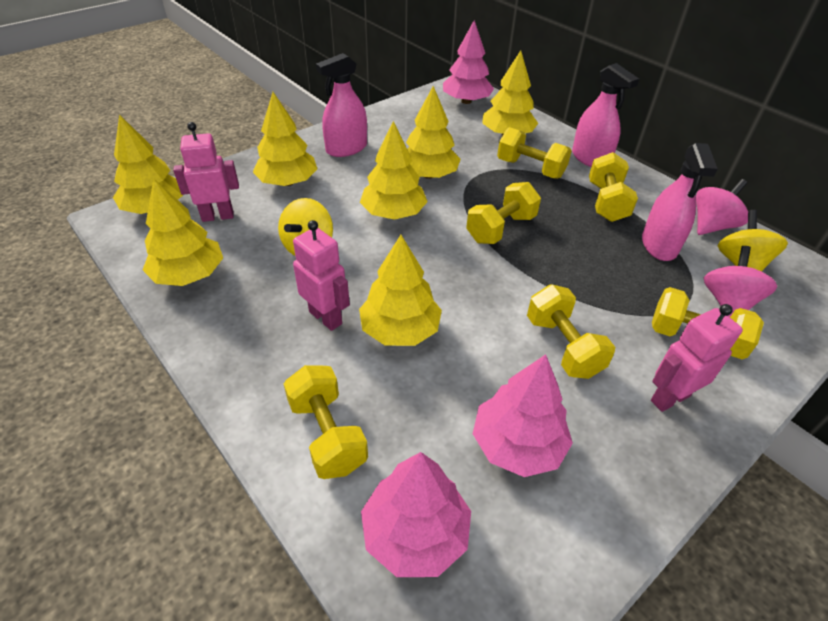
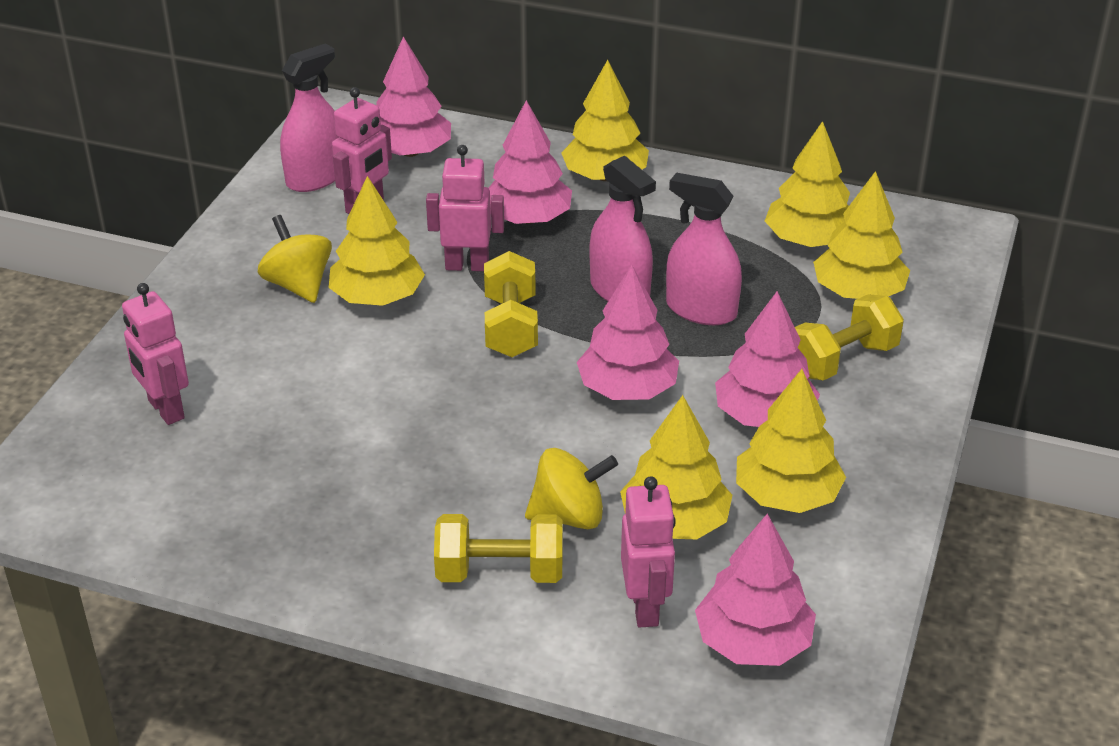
pink robot: [173,122,239,222] [293,220,350,331] [651,304,743,412] = 3 -> [122,283,189,425] [332,87,392,214] [426,145,504,271] [621,476,675,627] = 4
pink spinning top: [696,179,748,235] [704,246,778,317] = 2 -> none = 0
pink tree: [361,452,471,577] [443,20,494,104] [473,354,573,477] = 3 -> [376,36,451,157] [489,100,572,224] [577,265,679,400] [695,514,816,666] [715,291,820,427] = 5
yellow dumbbell: [284,365,368,479] [466,182,541,244] [497,127,572,179] [527,284,615,379] [589,152,638,222] [652,287,764,359] = 6 -> [434,514,563,583] [484,251,538,357] [795,295,904,380] = 3
yellow tree: [113,114,183,214] [143,179,223,286] [253,92,317,186] [359,235,442,346] [360,121,428,220] [406,86,461,179] [482,50,538,136] = 7 -> [329,176,425,306] [561,60,649,181] [620,395,732,539] [736,369,846,513] [765,121,850,247] [813,171,910,299] = 6

